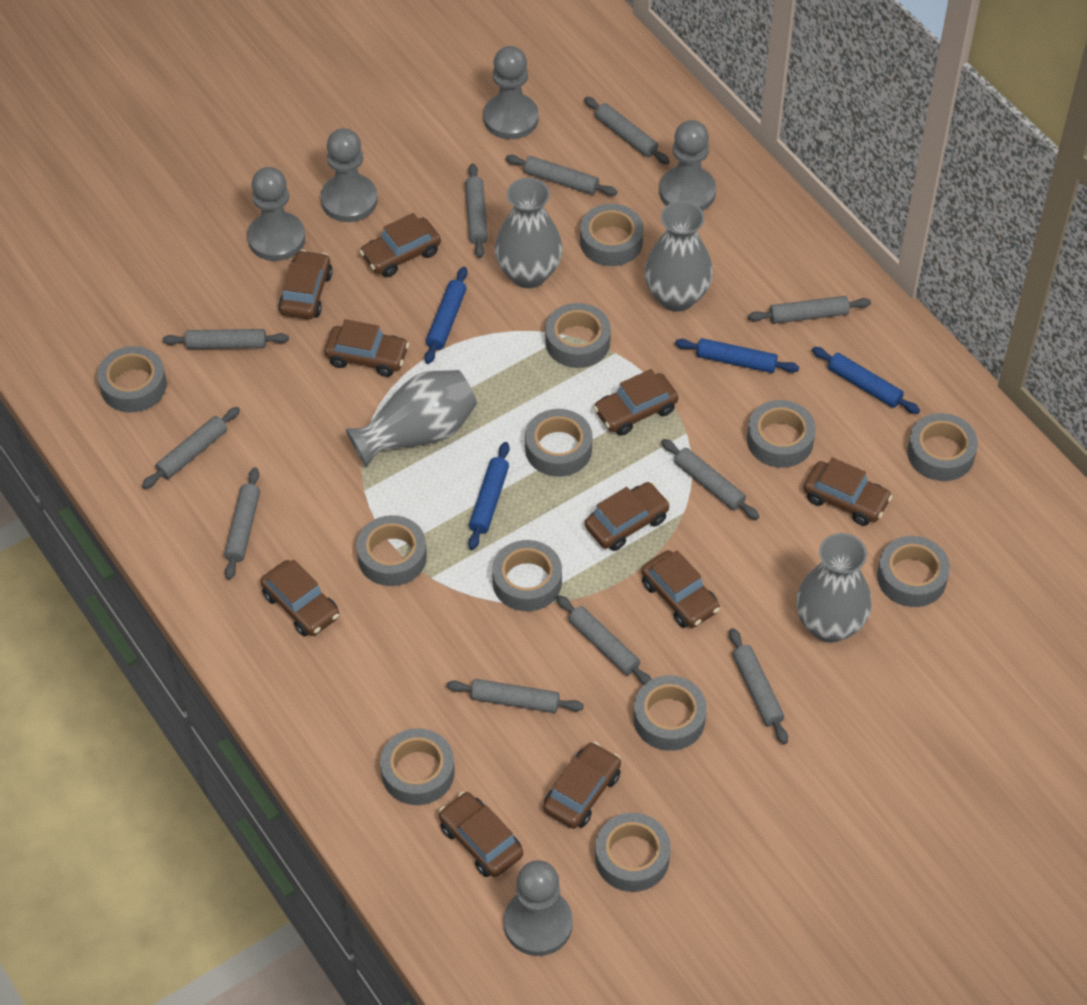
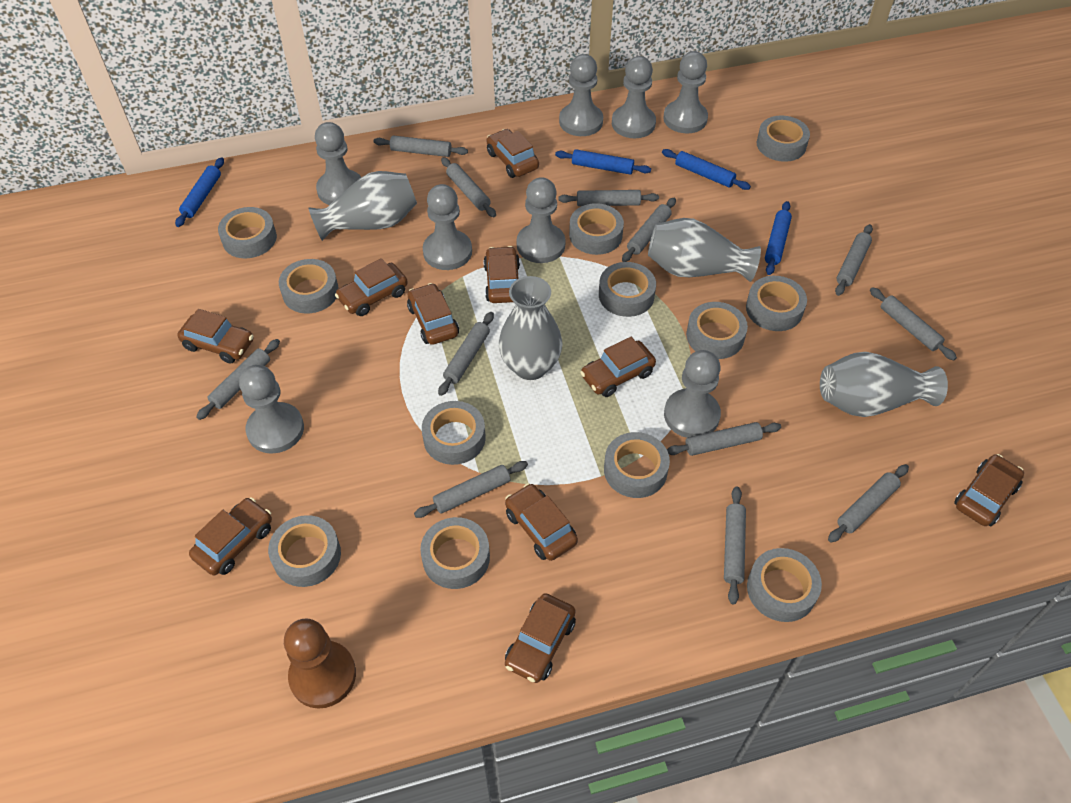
brown pawn: none = 0 -> [284,618,356,709] = 1
grey pawn: [247,167,305,261] [320,128,378,222] [483,46,539,139] [504,860,573,956] [659,120,716,211] = 5 -> [239,365,304,454] [315,122,361,205] [423,184,472,270] [517,177,566,263] [559,54,603,136] [612,56,656,138] [663,51,708,133] [664,350,721,438] = 8
grey rolling pin: [142,407,240,489] [162,329,289,349] [224,467,260,580] [447,679,584,713] [465,163,488,258] [506,155,618,196] [556,595,652,685] [584,97,670,164] [661,439,760,520] [729,628,788,744] [748,296,871,324] = 11 -> [196,339,280,420] [374,136,468,157] [414,461,528,518] [438,312,494,396] [441,157,496,217] [558,190,659,206] [622,198,676,262] [667,422,781,456] [724,486,746,604] [828,464,909,543] [835,224,873,296] [870,287,957,360] = 12

